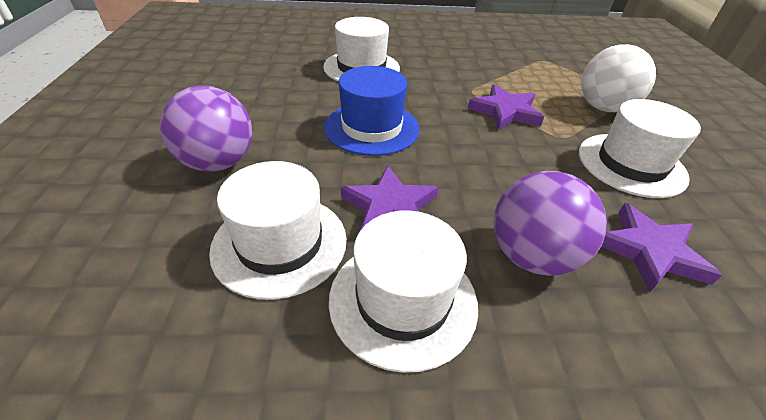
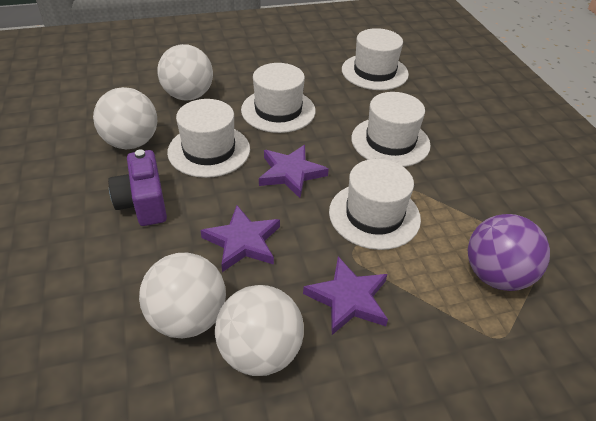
blue hat: [324,66,419,156] = 1 -> none = 0
purple ball: [160,86,252,172] [493,171,607,276] = 2 -> [468,214,550,291] = 1
purple camera: none = 0 -> [108,149,167,226] = 1
white ball: [581,44,656,112] = 1 -> [93,87,157,149] [139,253,226,338] [157,44,213,100] [215,285,304,376] = 4
white hat: [209,161,347,300] [323,17,400,82] [329,210,478,373] [579,99,701,198] = 4 -> [167,99,250,178] [241,63,316,133] [329,159,421,250] [342,28,409,90] [351,92,431,167] = 5

